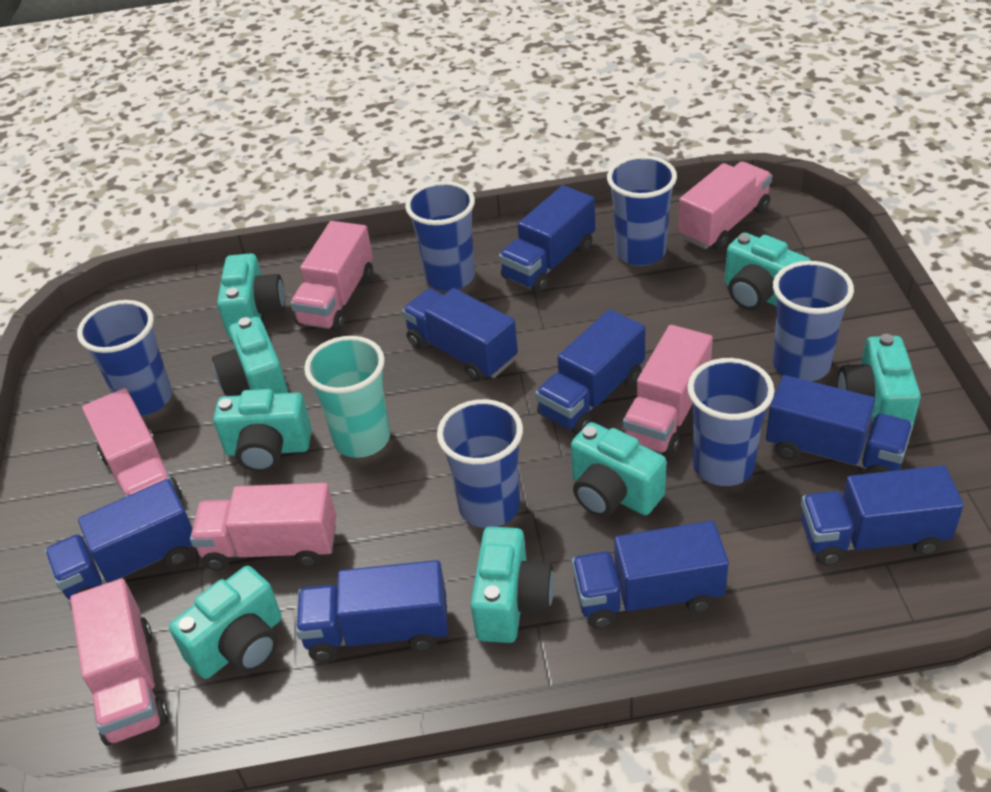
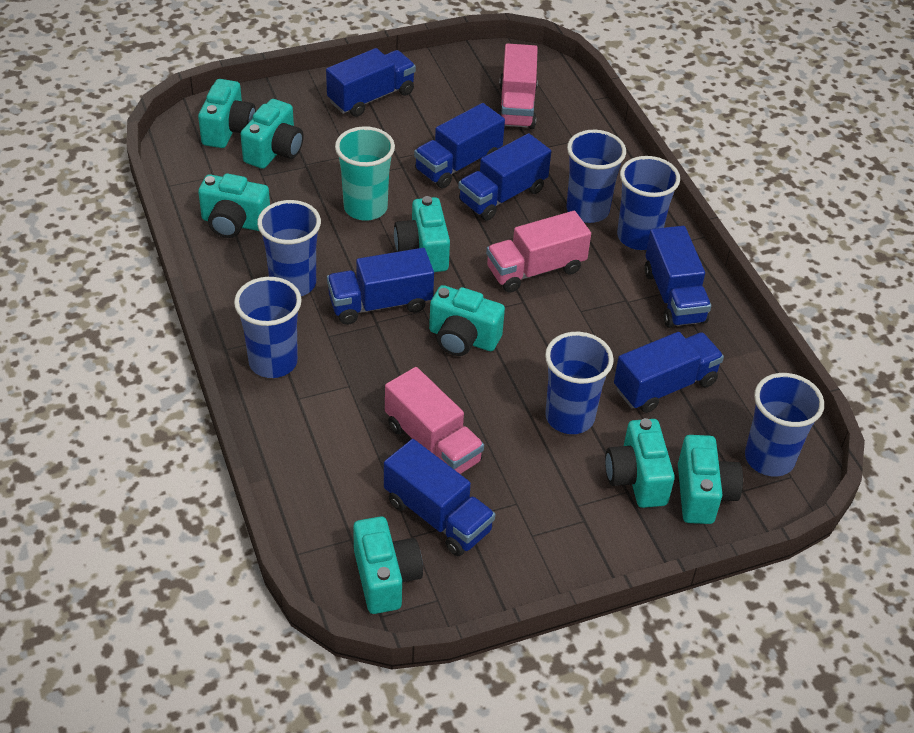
blue truck: [45,479,192,600] [296,560,448,662] [402,288,518,382] [499,185,595,293] [535,309,645,435] [572,521,729,629] [766,375,913,474] [801,465,964,566] = 8 -> [326,48,416,117] [327,248,434,325] [384,439,495,556] [414,103,505,188] [458,133,551,221] [614,332,724,413] [644,226,711,328] = 7
pink truck: [70,578,169,746] [82,388,182,500] [190,483,336,571] [290,221,373,332] [622,325,713,457] [678,162,772,250] = 6 -> [385,367,484,474] [486,211,591,293] [498,43,538,129] = 3

